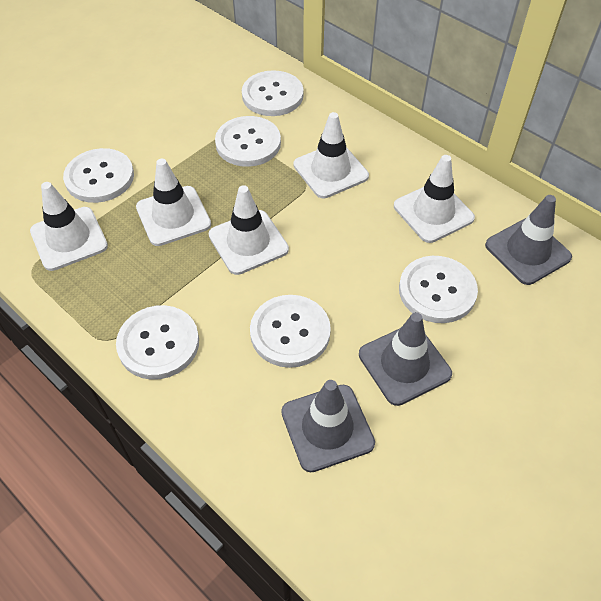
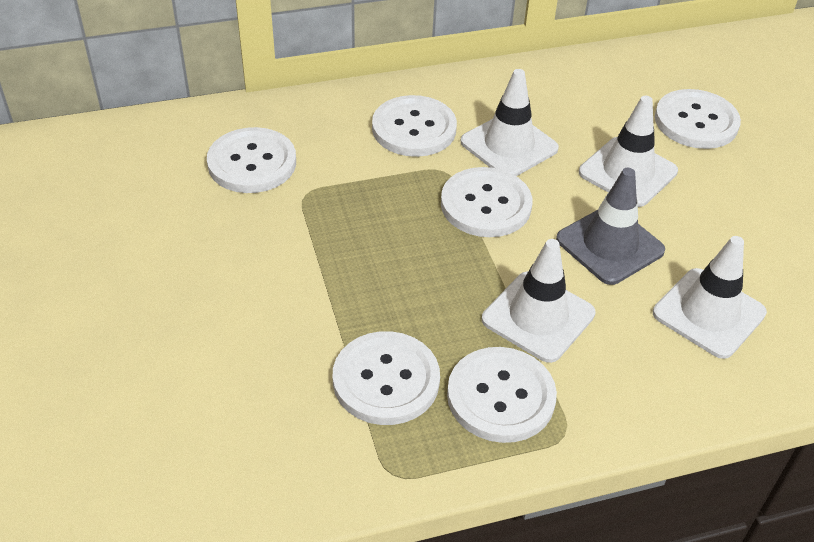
grey traffic cone: [281,380,375,472] [359,312,452,406] [485,195,572,285] = 3 -> [556,168,665,285] = 1
white traffic cone: [30,182,108,271] [136,159,211,246] [209,185,289,275] [293,112,369,198] [394,155,475,243] = 5 -> [460,69,559,176] [482,239,596,363] [579,96,678,207] [653,236,767,359] = 4

